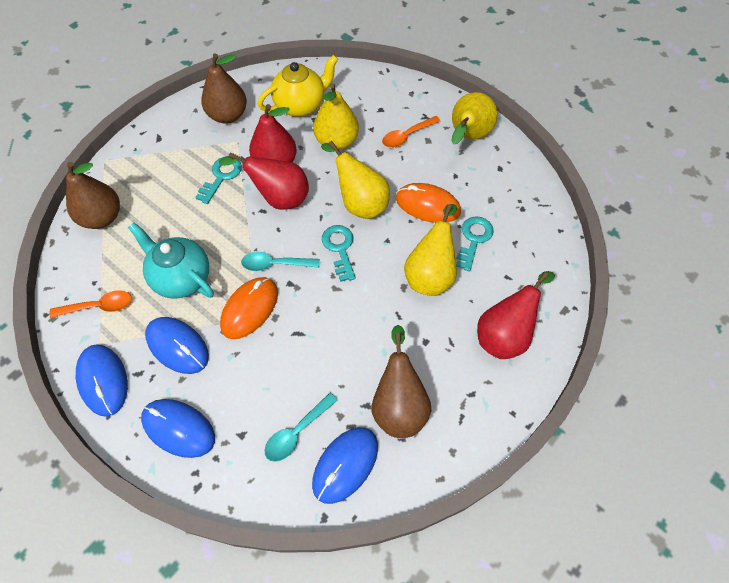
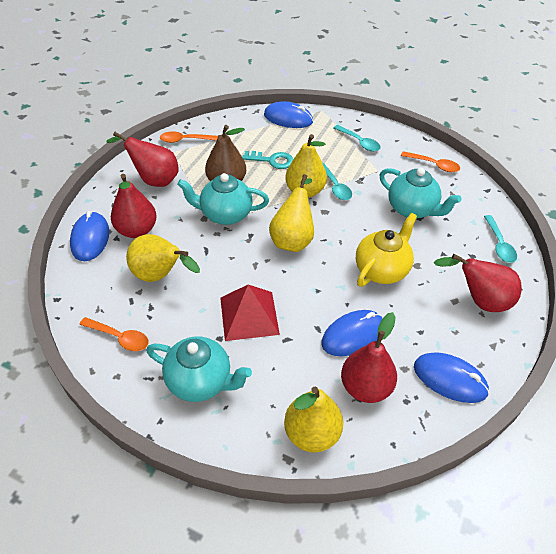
brown pear: [66,162,120,229] [201,53,247,124] [372,325,431,438] = 3 -> [205,125,246,181] = 1
orange mouse: [220,277,278,339] [396,183,461,223] = 2 -> none = 0
orange spoon: [49,290,132,318] [382,116,441,148] = 2 -> [79,317,149,351] [160,131,218,143] [401,151,460,172] = 3
red pear: [219,152,309,210] [249,104,297,162] [477,271,555,359] = 3 -> [107,132,179,187] [111,174,157,238] [341,312,397,403] [434,254,522,312] = 4
red pyramid: none = 0 -> [220,285,280,341] = 1
turquoise key: [195,156,242,204] [322,225,356,282] [456,216,494,271] = 3 -> [242,151,293,169] = 1
turquoise spoon: [241,252,320,271] [265,393,338,462] = 2 -> [323,163,352,200] [333,125,381,152] [484,215,517,263] = 3
turquoise teapot: [128,222,214,299] = 1 -> [146,336,252,402] [177,173,269,225] [379,168,462,218] = 3

